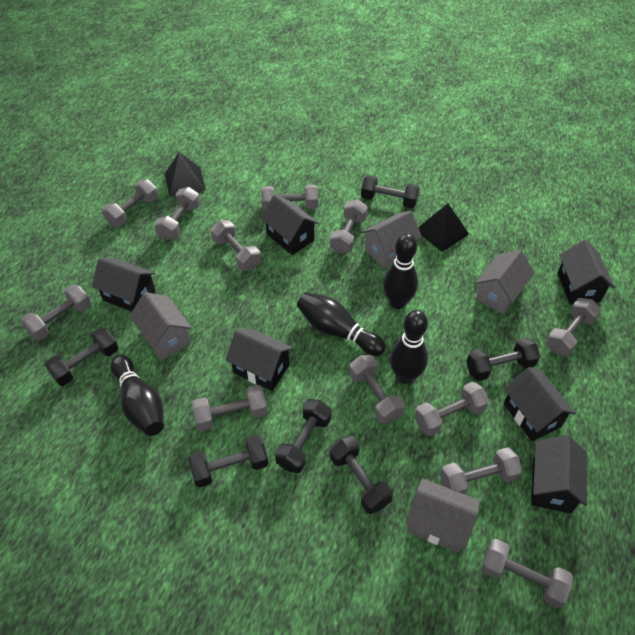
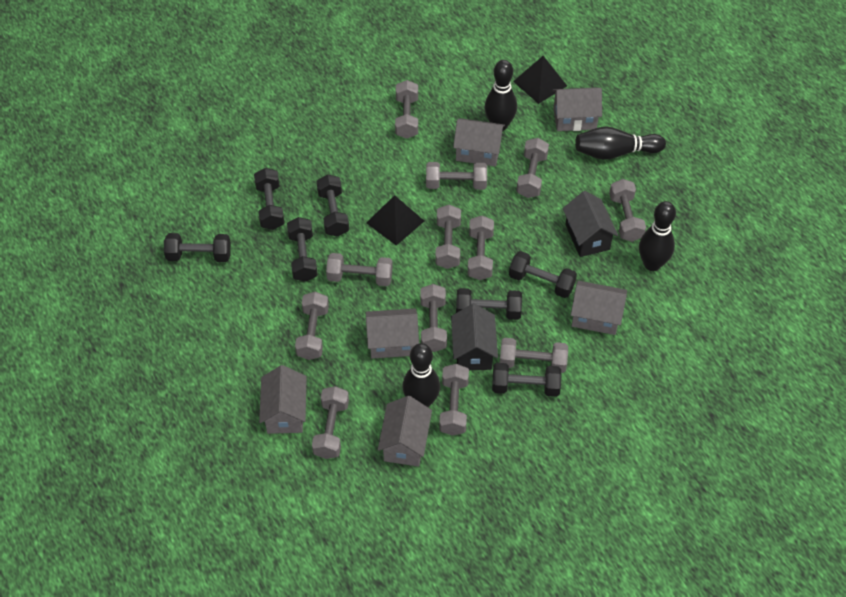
black dumbbell: [45,327,118,386] [189,435,268,488] [275,399,332,473] [329,436,393,514] [361,175,420,208] [466,338,540,381] = 6 -> [164,233,231,262] [254,168,285,230] [287,217,318,282] [317,174,349,237] [456,288,522,320] [492,363,561,397] [509,251,577,298] = 7
black house: [92,258,156,312] [225,328,293,391] [260,195,319,255] [504,367,576,441] [531,435,587,514] [557,240,615,304] = 6 -> [451,304,498,370] [563,191,618,257] = 2
grey house: [129,292,192,360] [362,211,422,268] [406,478,480,553] [475,250,534,315] = 4 -> [259,365,307,434] [366,308,419,359] [378,396,432,466] [453,118,505,167] [553,87,602,131] [571,281,627,335] = 6

